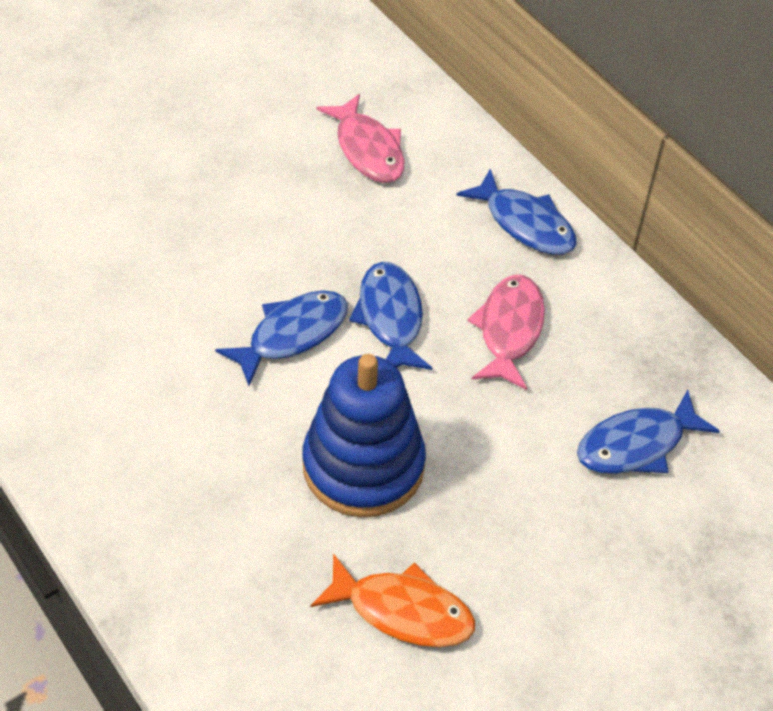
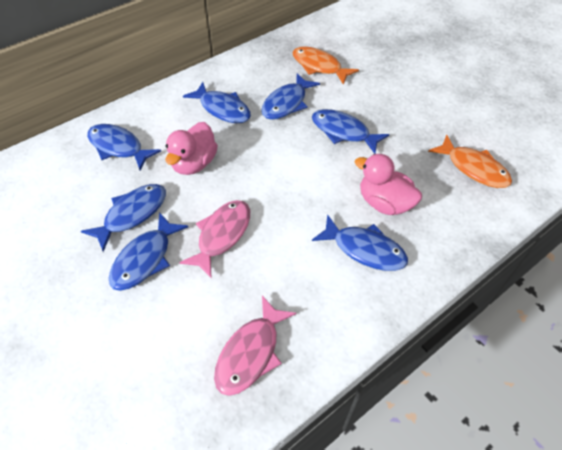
blue fish: [215,290,348,386] [349,262,432,370] [456,169,577,255] [577,390,720,474] = 4 -> [81,184,166,252] [87,124,161,170] [109,212,188,291] [183,82,251,123] [261,73,320,120] [312,109,389,154] [312,214,408,271] = 7
blue stacking toy: [303,354,426,517] = 1 -> none = 0
orange fish: [311,553,475,647] = 1 -> [293,46,359,85] [428,135,512,188] = 2
pink duck: none = 0 -> [165,122,218,175] [355,154,422,215] = 2

